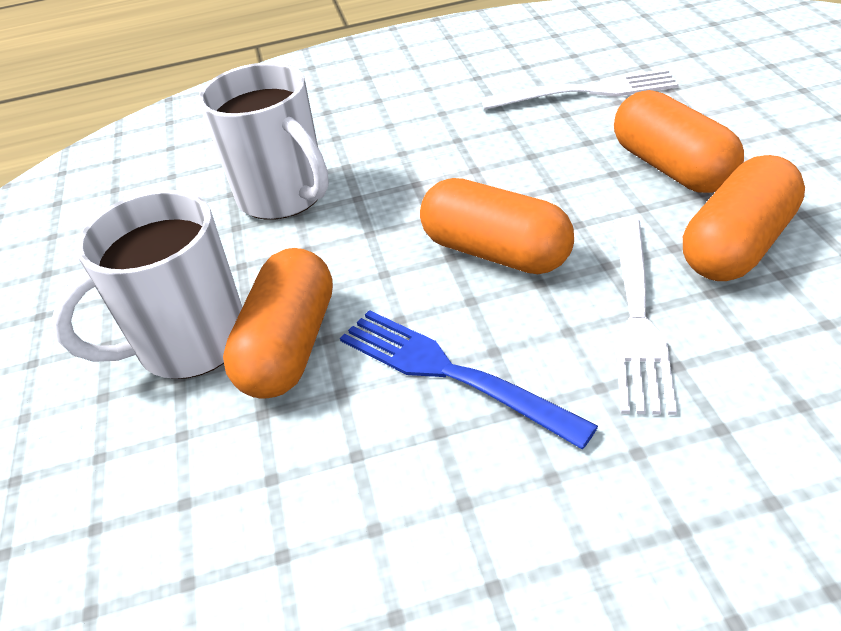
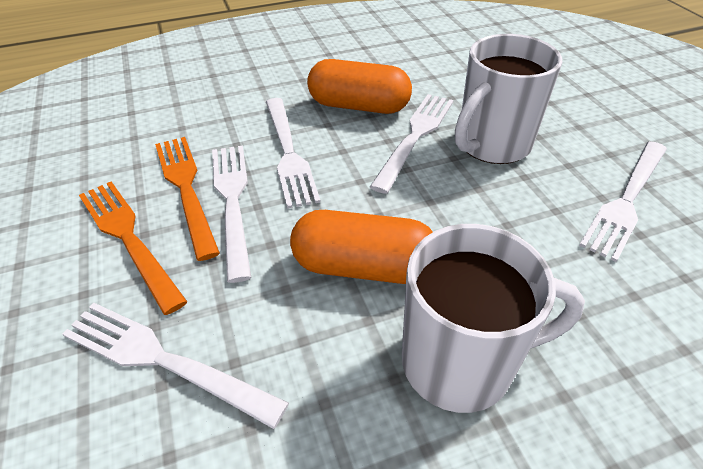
blue fork: [340,310,598,449] = 1 -> none = 0
orange capsule: [223,248,333,399] [420,178,574,274] [614,90,744,193] [683,155,805,281] = 4 -> [290,210,433,284] [307,59,412,114] = 2
orange fork: none = 0 -> [79,181,187,315] [155,137,220,261] = 2
white fork: [481,69,679,110] [613,217,677,415] = 2 -> [62,302,289,429] [212,146,251,283] [266,98,321,209] [370,94,454,194] [579,141,667,262] = 5

